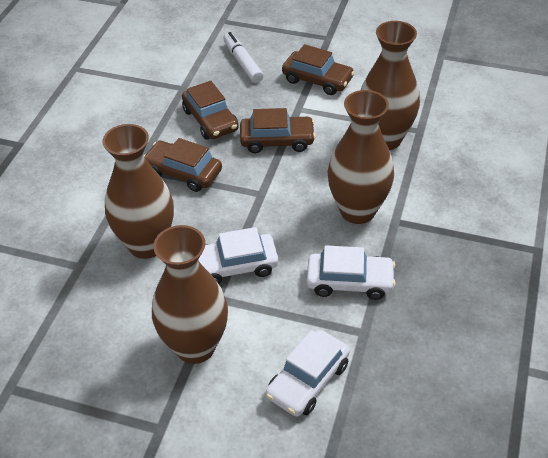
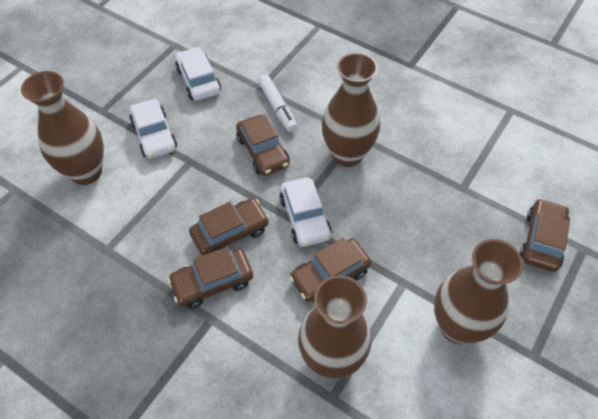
brown car: [143,138,222,192] [182,81,239,140] [240,108,316,153] [282,44,355,95] = 4 -> [168,247,253,309] [189,198,269,255] [236,114,290,176] [289,238,371,302] [520,198,570,272] = 5

